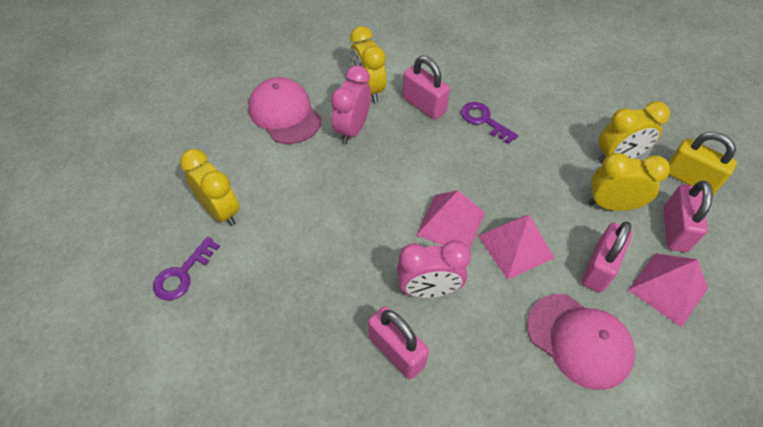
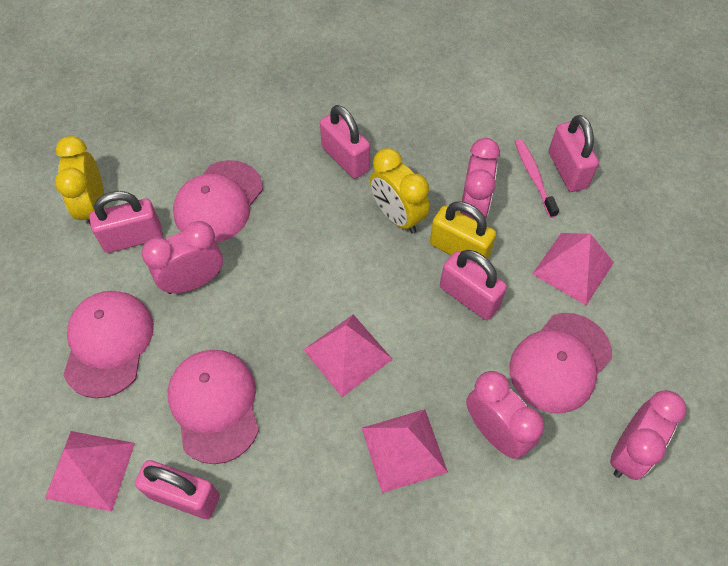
pink cap: [248,77,321,144] [527,294,635,390] = 2 -> [63,291,154,398] [168,350,259,464] [173,160,263,243] [509,313,612,414] = 4
pink clock: [331,65,371,144] [397,240,471,298] = 2 -> [142,221,223,294] [460,138,500,220] [466,371,544,459] [610,390,686,480] = 4
pink padlock: [368,307,429,379] [403,56,450,120] [581,222,632,293] [663,181,713,252] = 4 -> [89,191,163,253] [135,460,220,519] [320,105,370,179] [440,250,507,320] [549,115,599,192] = 5
pink pyramid: [416,190,485,249] [478,215,554,279] [628,253,708,327] = 3 -> [45,431,135,512] [304,314,393,397] [362,409,448,493] [533,233,614,305] = 4
pink toothbrush: none = 0 -> [515,139,559,218] = 1
purple key: [153,237,220,300] [461,102,518,144] = 2 -> none = 0
yellow clock: [180,149,240,226] [350,26,386,103] [588,153,670,211] [598,101,670,163] = 4 -> [55,136,104,226] [370,148,429,234] = 2

